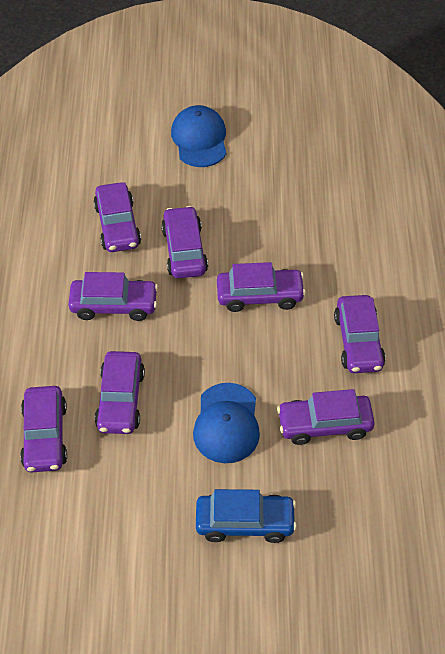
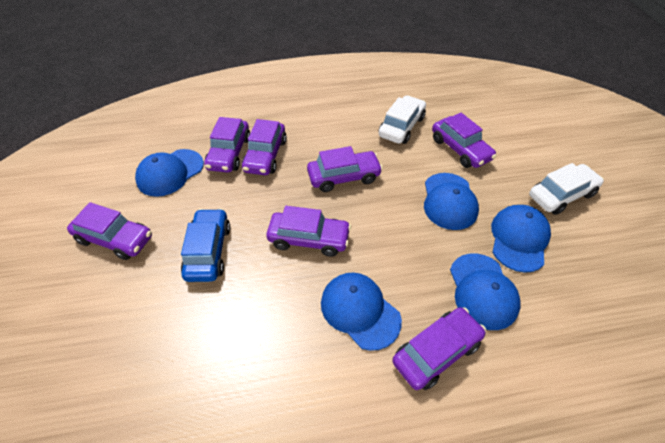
blue cap: [171,105,227,167] [193,383,260,463] = 2 -> [135,149,204,197] [321,273,402,351] [424,173,479,230] [450,253,521,330] [491,205,551,273] = 5
purple car: [20,386,67,473] [68,272,158,321] [94,182,141,252] [95,351,145,434] [161,206,208,279] [217,262,306,312] [277,389,375,445] [334,295,386,373] = 8 -> [67,202,152,260] [204,117,250,173] [242,119,287,175] [266,206,351,257] [307,146,383,192] [392,307,486,390] [432,113,497,168] = 7
white car: none = 0 -> [379,95,426,144] [529,163,604,215] = 2

